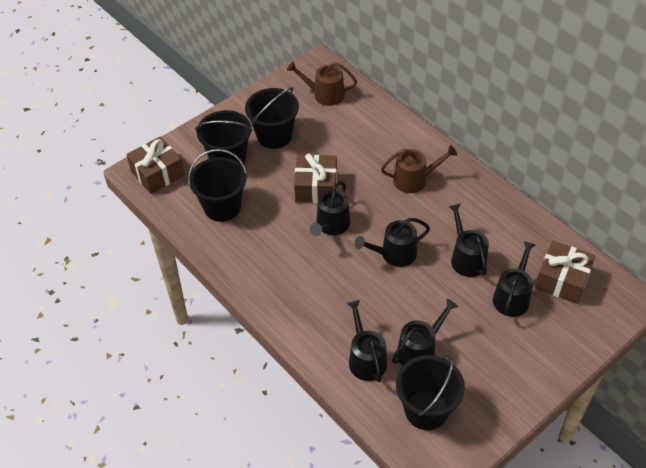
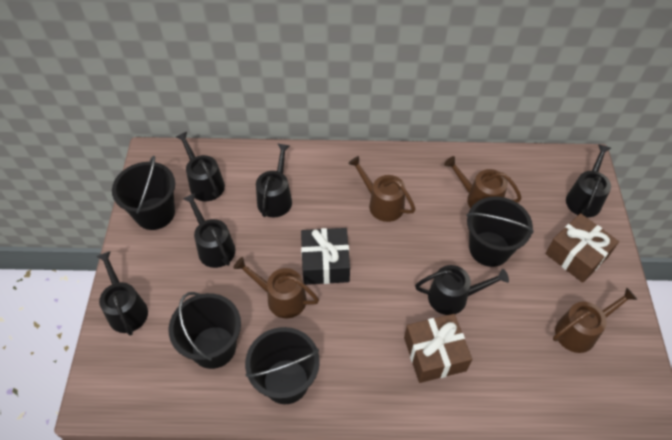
black gift: none = 0 -> [301,228,350,285] = 1
brown gift: [126,136,185,194] [294,154,337,203] [535,241,595,304] = 3 -> [404,314,472,383] [546,213,619,283] = 2
brown watering can: [287,61,357,106] [381,145,457,193] = 2 -> [233,257,319,318] [348,156,416,222] [444,156,522,208] [553,287,637,353] = 4

